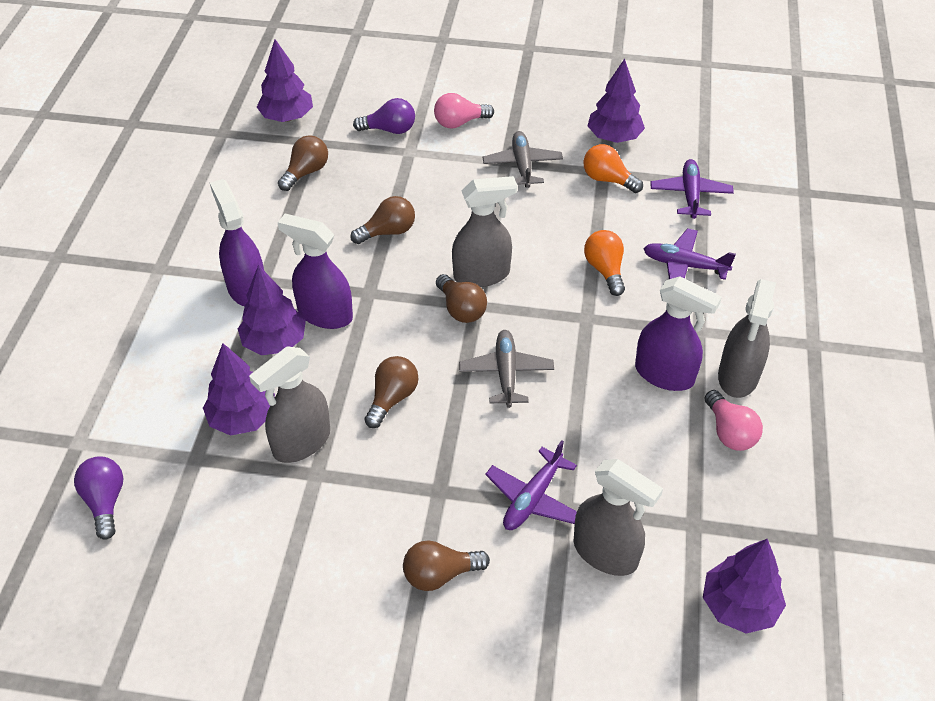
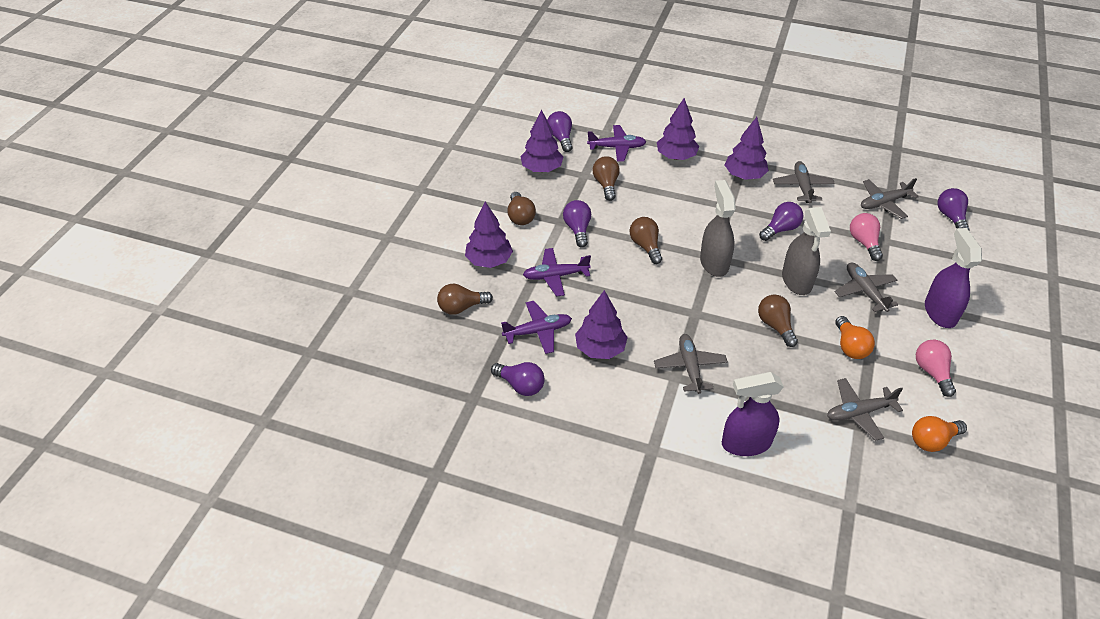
grey plane: [459,330,554,408] [483,131,563,188] = 2 -> [654,334,728,394] [773,161,835,203] [827,378,903,441] [835,262,898,312] [861,178,919,219] = 5
grey spray bottle: [249,346,330,463] [452,176,517,287] [574,459,663,576] [718,279,776,398] = 4 -> [700,180,736,277] [782,207,831,295] = 2
purple light bulb: [74,457,124,540] [353,98,415,134] = 2 -> [491,362,544,396] [547,111,572,152] [563,200,591,248] [759,202,803,241] [937,188,969,230] = 5
purple spray bottle: [210,179,264,306] [278,214,353,329] [635,276,722,391] = 3 -> [722,372,784,456] [925,228,982,328] = 2

